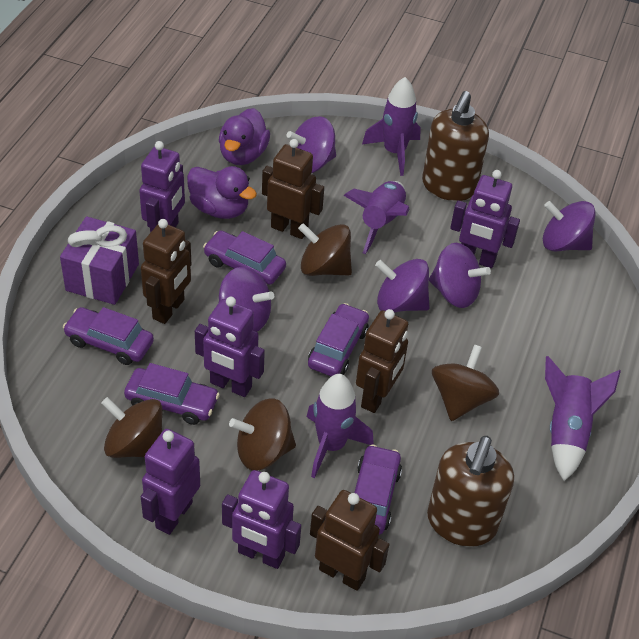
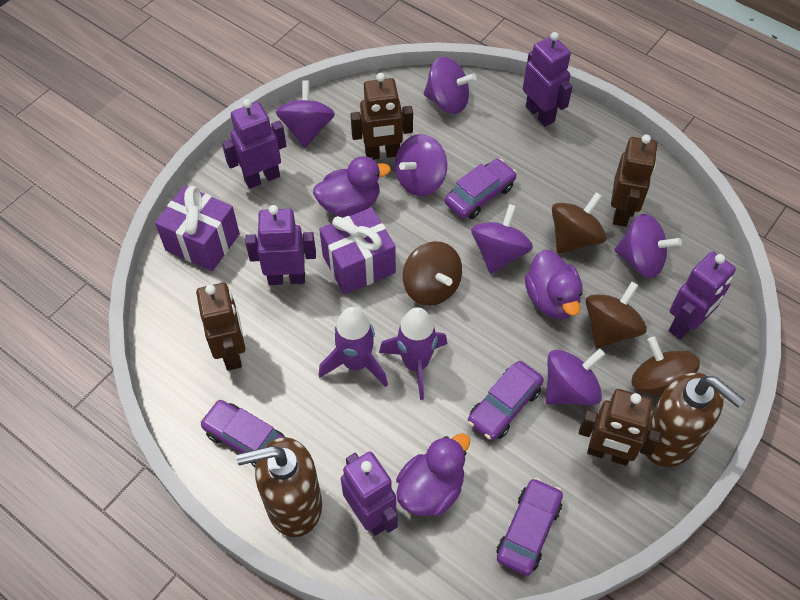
purple car: [63,307,154,365] [124,363,220,425] [203,230,286,285] [308,303,369,376] [354,444,402,535] = 5 -> [200,400,285,468] [445,159,517,219] [468,361,544,441] [497,478,563,576] = 4
purple duck: [187,166,257,219] [219,108,270,165] = 2 -> [313,156,391,217] [396,434,470,516] [525,249,583,319] = 3
purple gift: [60,216,139,305] = 1 -> [155,185,240,271] [319,207,396,294] = 2
purple rocket: [307,374,374,478] [343,181,409,254] [362,77,421,176] [545,356,621,481] = 4 -> [319,307,388,387] [379,307,447,400] = 2
purple spinning top: [219,267,274,332] [287,116,336,173] [375,259,430,313] [429,243,491,308] [543,201,596,251] = 5 -> [276,80,335,148] [395,134,447,196] [424,57,476,114] [471,204,533,274] [546,349,605,405] [614,214,682,278] = 6

